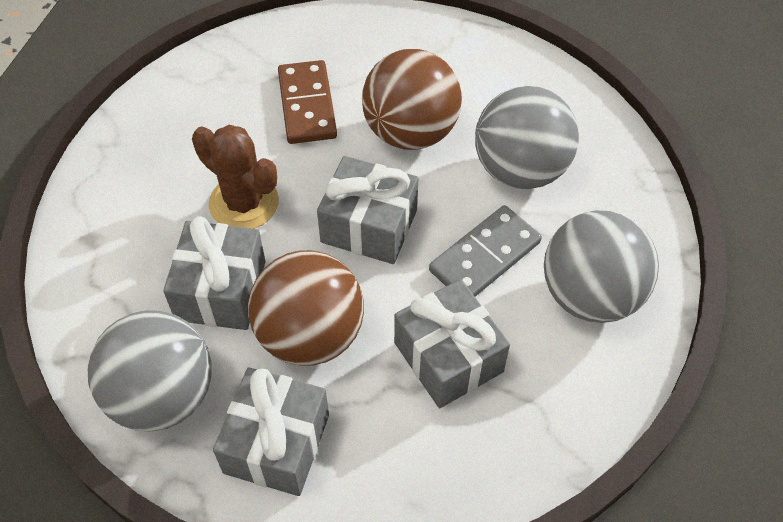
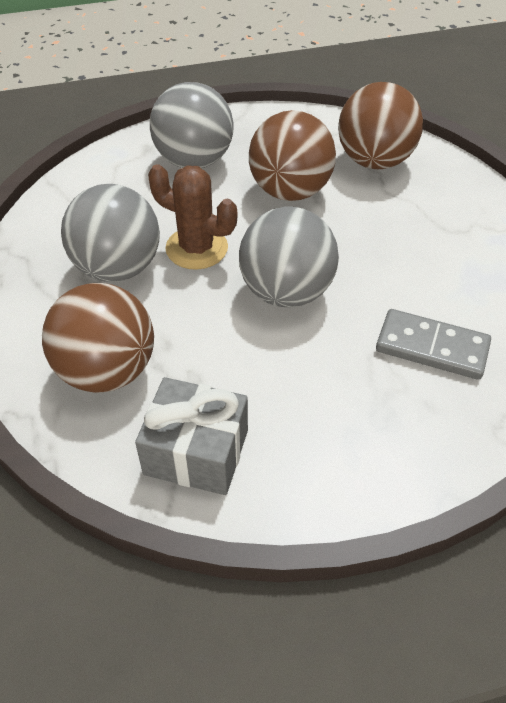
brown ball: [248,250,364,366] [362,49,462,150] = 2 -> [42,283,154,393] [249,110,336,201] [338,82,423,169] = 3
brown domino: [278,60,337,144] = 1 -> none = 0
grey gift: [163,216,266,330] [213,367,329,496] [317,156,418,264] [394,279,510,408] = 4 -> [135,377,248,495] = 1

